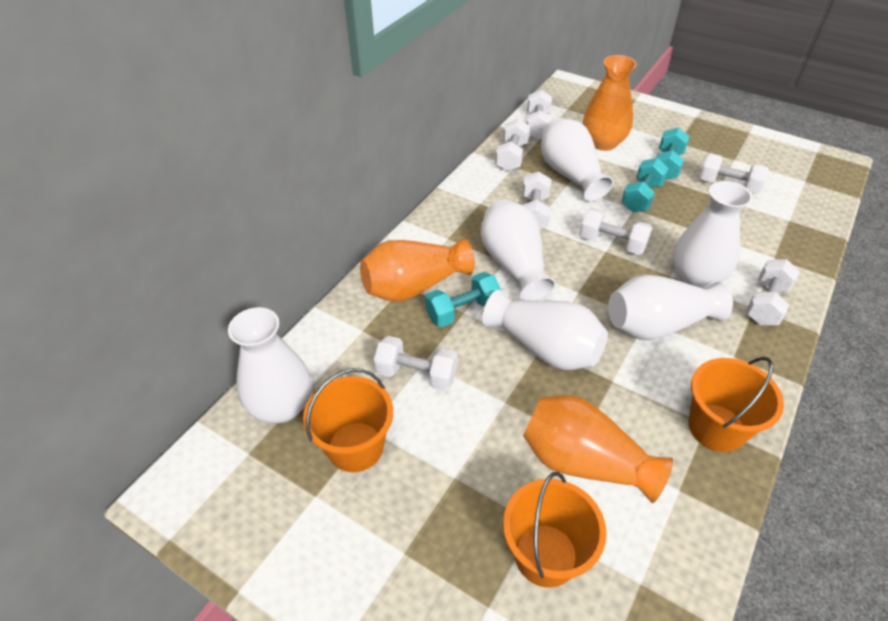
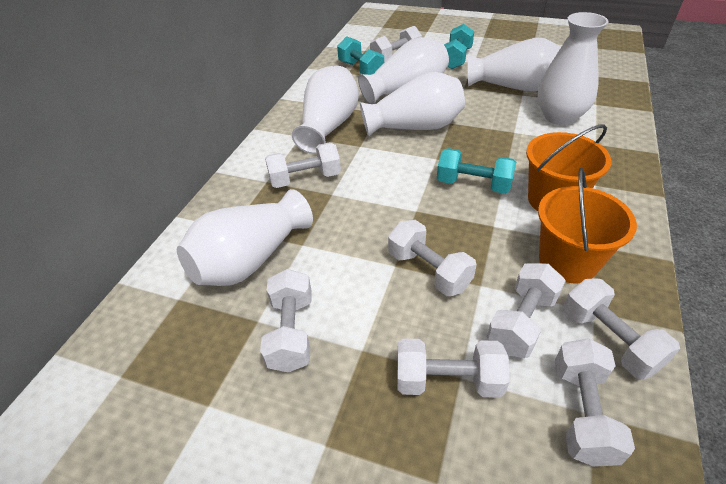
orange bucket: [303,368,393,472] [503,472,607,588] [688,357,784,452] = 3 -> [526,124,611,211] [538,168,637,283] = 2
orange vase: [360,239,475,302] [523,395,673,503] [583,55,637,151] = 3 -> none = 0
white dumbbell: [374,336,458,391] [495,119,530,171] [522,171,551,229] [526,90,552,139] [580,208,652,255] [700,153,769,194] [746,259,800,325] = 7 -> [260,269,312,373] [265,143,341,188] [370,26,422,62] [388,220,477,296] [397,338,510,398] [487,263,566,358] [555,338,635,467] [563,278,680,380] = 8

